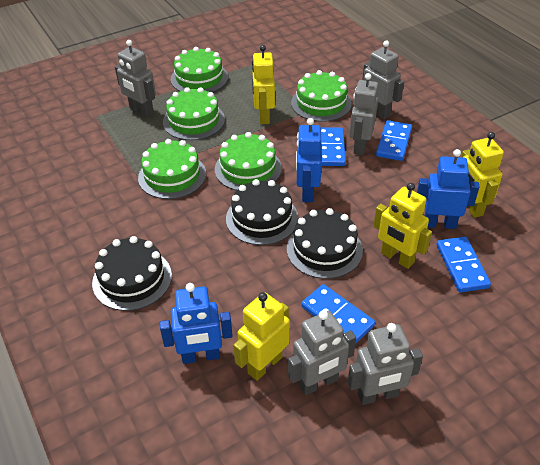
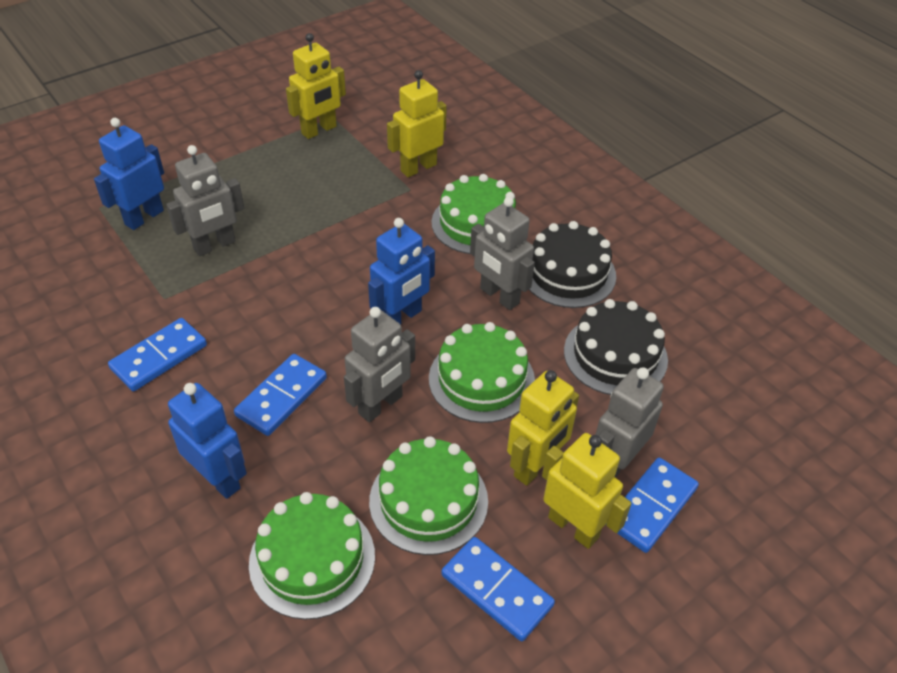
black cake: [92,236,172,311] [226,179,299,245] [287,208,363,279] = 3 -> [529,221,616,308] [564,299,668,395] = 2
green cake: [138,139,206,199] [163,87,225,140] [171,47,228,92] [215,132,282,191] [291,70,352,122] = 5 -> [249,492,375,620] [369,436,488,555] [429,322,535,423] [431,174,516,254] = 4
grey robot: [115,40,156,117] [288,310,356,396] [348,323,423,405] [349,73,378,155] [362,40,404,119] = 5 -> [166,145,244,256] [344,307,415,422] [470,197,535,310] [596,367,664,478] = 4

